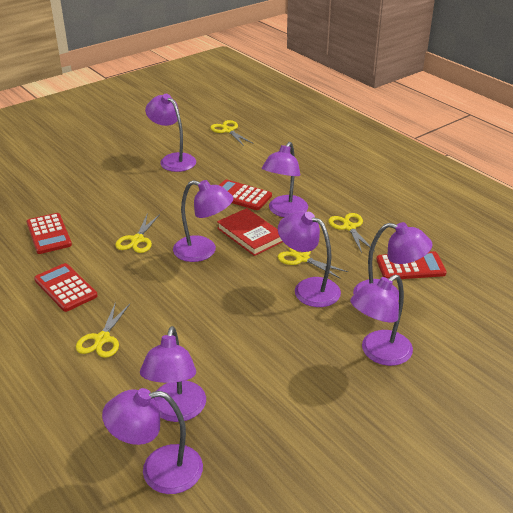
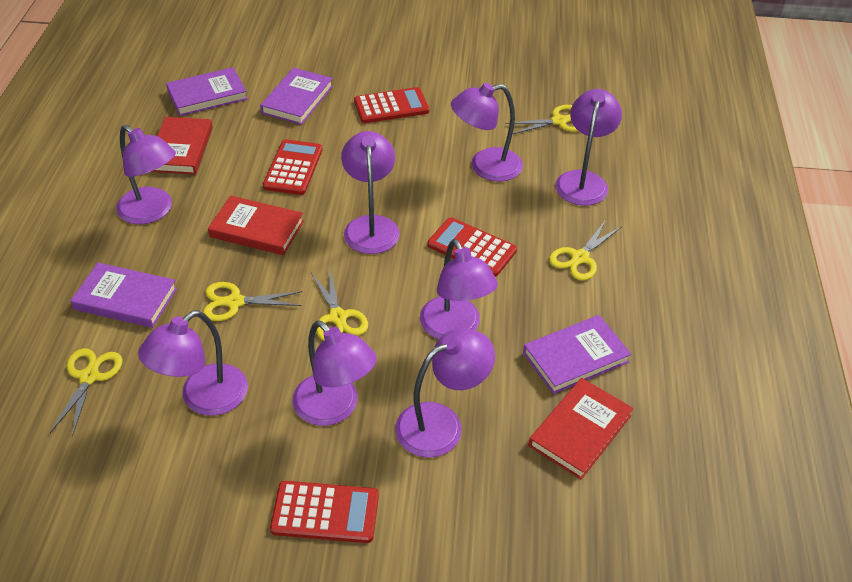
purple book: none = 0 -> [70,262,177,328] [166,67,248,116] [260,68,333,125] [523,315,632,394] = 4
red book: [217,208,283,256] = 1 -> [151,117,213,175] [208,195,304,255] [529,378,633,480] = 3

